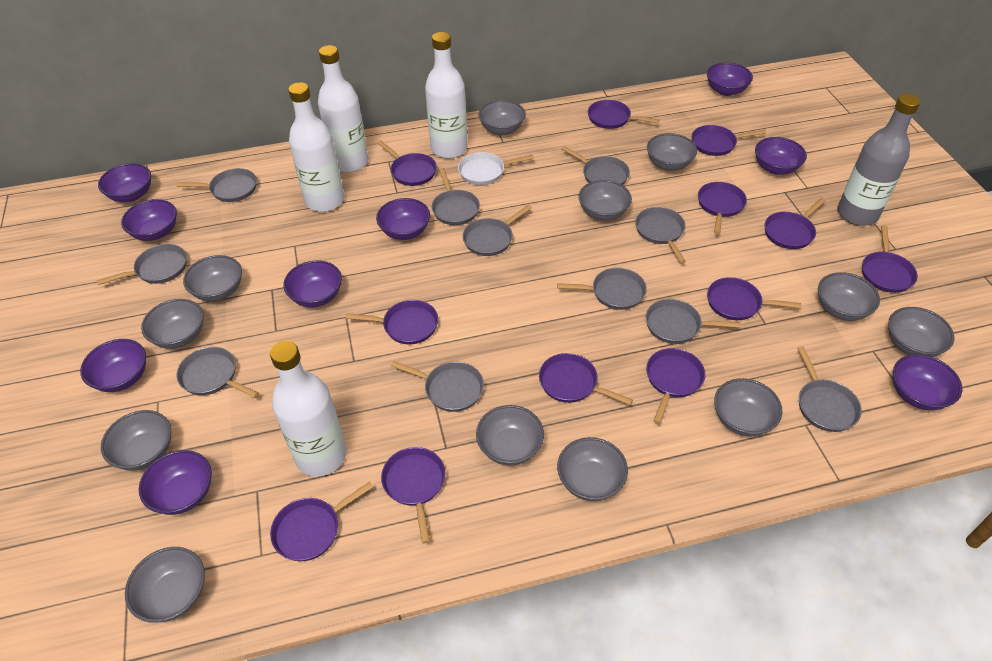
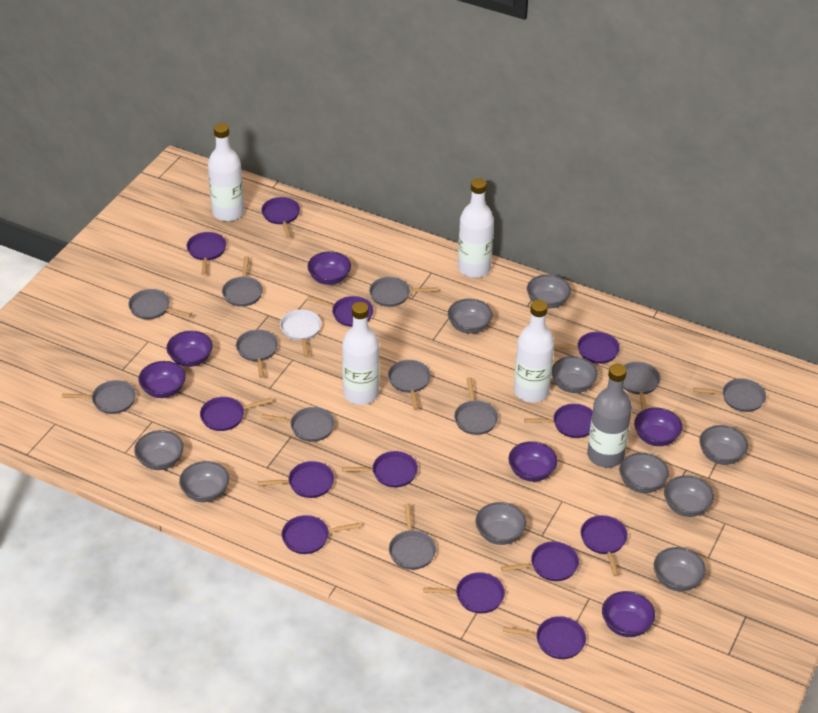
grey bowl: [101,410,172,471] [125,547,205,623] [141,299,204,349] [183,255,242,302] [476,405,544,466] [478,100,526,135] [557,437,628,501] [578,180,632,221] [647,133,697,171] [714,378,783,436] [818,272,880,321] [888,307,954,357] = 12 -> [134,430,183,470] [179,461,229,502] [448,299,492,334] [476,502,526,545] [527,274,571,309] [552,356,598,393] [619,453,669,493] [654,547,706,591] [664,475,714,517] [699,425,748,465] = 10
purple bowl: [80,339,146,392] [98,163,151,202] [121,199,177,241] [139,450,212,515] [283,261,342,307] [376,198,430,240] [707,63,753,96] [755,137,807,175] [893,354,962,410] = 9 -> [139,361,186,398] [167,331,213,367] [307,251,351,285] [509,441,558,482] [602,591,655,637] [634,407,682,446] = 6
purple pan: [270,481,373,561] [346,300,438,344] [377,141,437,186] [381,447,445,543] [539,353,633,405] [588,100,659,129] [646,348,705,424] [691,125,766,156] [698,182,747,234] [707,277,801,320] [765,198,826,249] [862,225,918,293] = 12 -> [187,232,226,275] [200,397,272,431] [258,461,334,498] [261,197,300,237] [282,515,360,554] [307,296,374,327] [342,451,418,487] [424,572,505,614] [501,541,579,581] [503,616,586,659] [524,404,593,438] [554,332,620,364] [580,515,628,576] = 13

